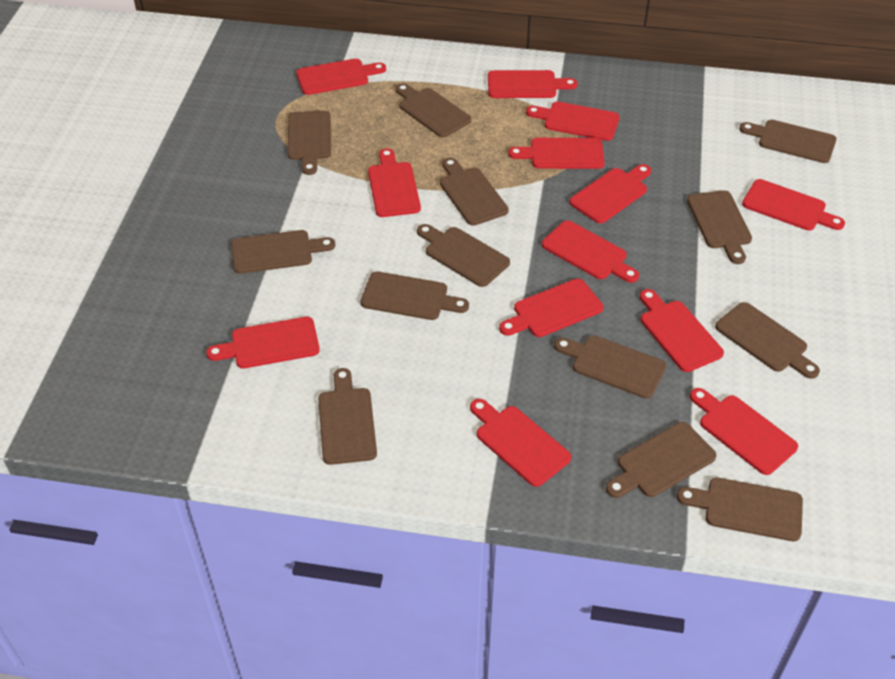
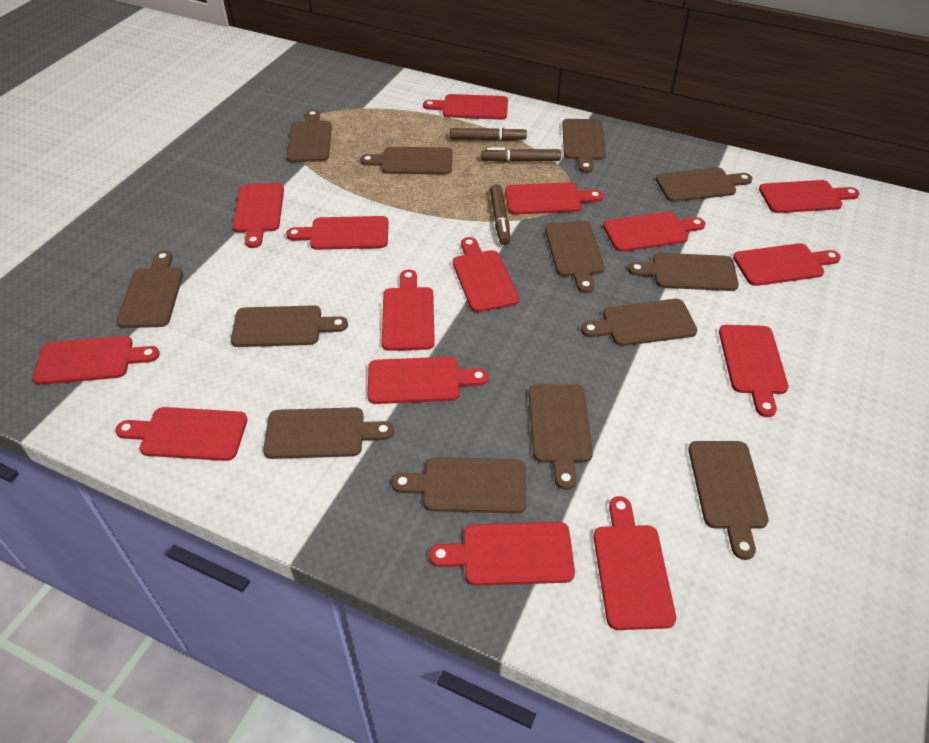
brown marker: none = 0 -> [450,127,527,141] [482,148,561,162] [490,184,510,245] = 3
red cutting board: [206,317,320,369] [296,59,386,95] [368,148,421,217] [470,399,571,487] [488,70,578,98] [499,279,604,337] [508,138,605,169] [526,102,620,141] [542,220,639,283] [569,164,651,224] [640,289,724,372] [690,388,798,475] [742,179,845,231] = 13 -> [33,336,160,385] [115,407,247,461] [233,183,284,248] [286,216,389,250] [368,357,489,404] [382,270,435,351] [423,94,508,120] [429,522,575,586] [453,237,519,312] [505,182,603,215] [593,496,676,630] [603,212,706,252] [719,325,789,417] [733,243,841,286] [759,180,860,213] = 15

